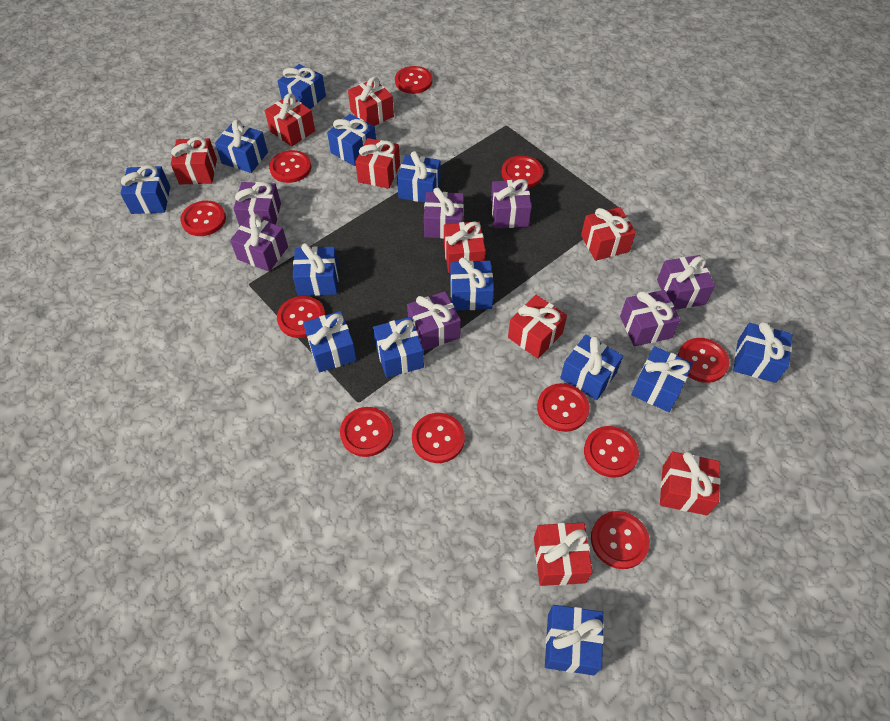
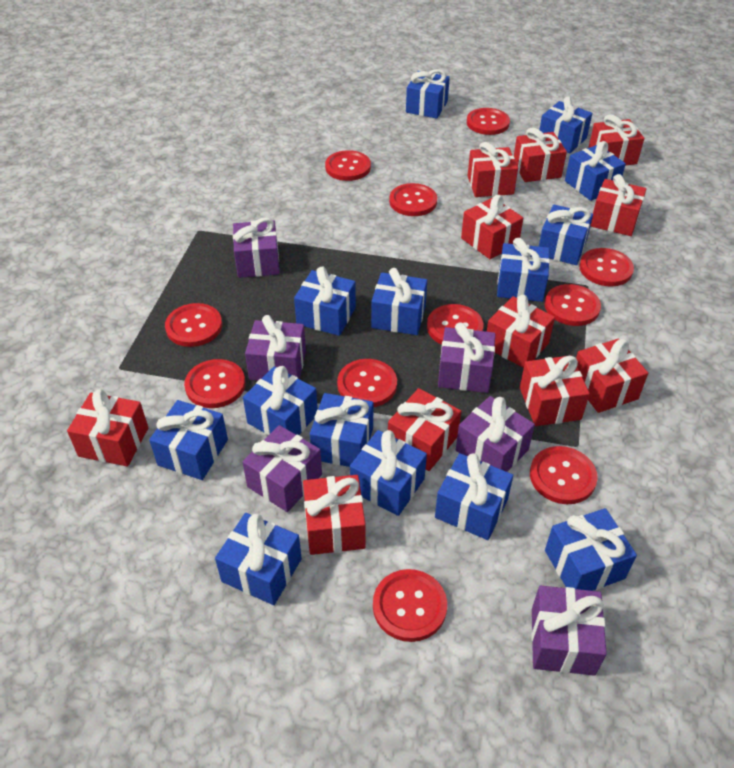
blue gift: [120,165,170,214] [215,120,268,173] [278,64,326,109] [293,243,339,296] [303,311,357,373] [327,114,376,166] [373,317,424,378] [397,151,441,202] [450,258,494,311] [545,605,604,675] [560,334,623,400] [631,346,693,412] [733,322,792,383] = 13 -> [149,400,228,480] [215,513,302,605] [243,366,318,435] [294,266,356,336] [310,393,373,467] [350,430,427,516] [371,268,427,335] [406,69,450,119] [435,453,513,540] [497,238,550,302] [539,97,592,153] [539,204,593,265] [545,508,637,591] [565,141,626,201] = 14
purple gift: [230,214,288,272] [233,182,281,227] [407,291,461,351] [424,187,464,239] [491,179,532,228] [620,290,681,346] [657,255,715,310] = 7 -> [233,218,280,278] [242,425,322,512] [245,315,306,381] [438,322,495,393] [456,396,535,472] [531,586,607,676] = 6
red gift: [171,137,217,184] [265,93,315,147] [348,77,394,126] [355,138,400,189] [444,221,485,273] [508,295,567,359] [534,523,593,586] [581,207,636,261] [660,452,721,516] = 9 -> [67,389,148,466] [303,475,366,555] [388,388,461,471] [461,195,523,259] [468,142,518,197] [487,295,555,368] [514,127,567,182] [520,355,590,426] [576,339,648,413] [588,114,644,166] [590,174,646,236] = 11

